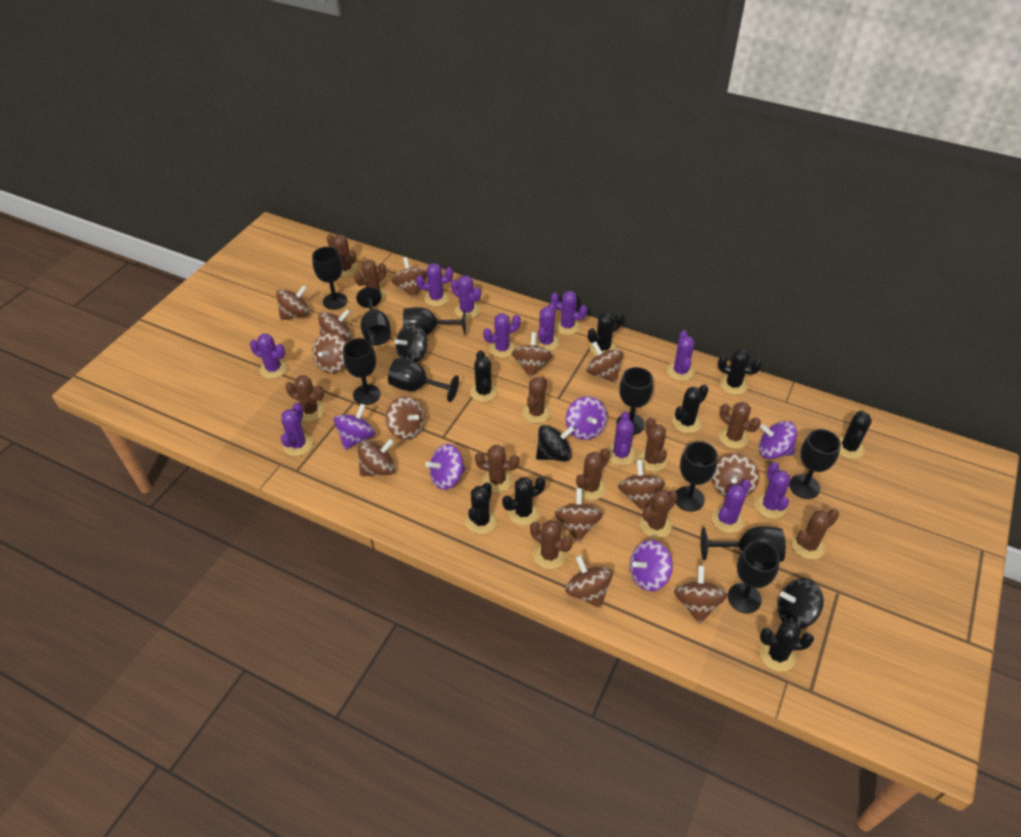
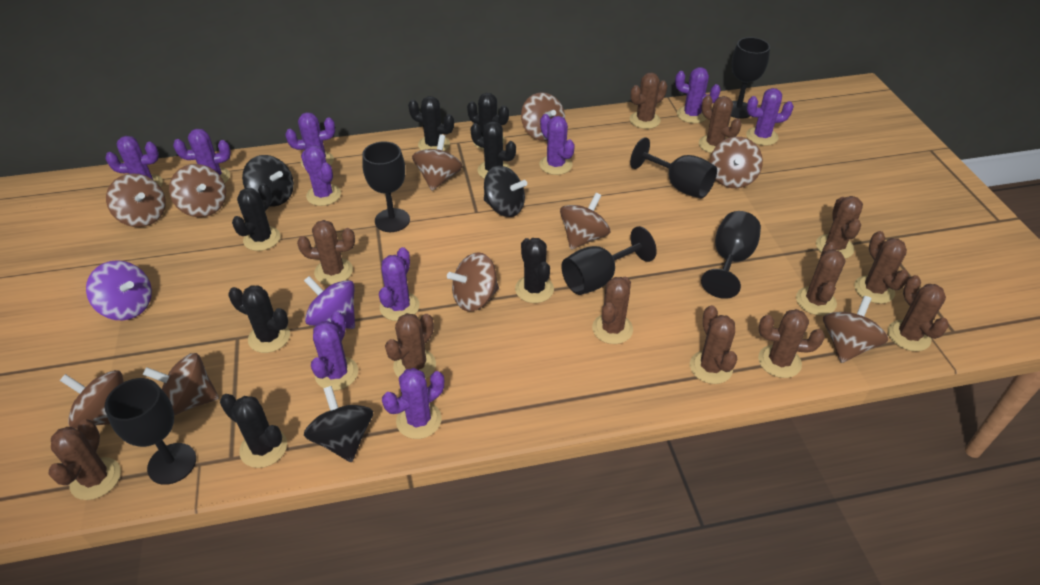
black cactus: [466,483,497,534] [470,351,498,402] [502,477,545,525] [588,313,623,356] [672,384,708,433] [718,349,762,395] [760,621,814,672] [839,410,872,459] = 8 -> [220,394,287,468] [228,285,290,353] [232,183,280,251] [408,96,454,151] [467,93,509,150] [470,121,516,179] [515,238,554,303] = 7
black goblet: [312,247,348,310] [343,338,381,405] [356,287,391,345] [388,358,459,402] [403,307,466,335] [616,367,653,435] [676,441,718,512] [701,526,786,562] [728,541,780,613] [789,429,841,499] = 10 -> [104,378,196,485] [362,141,410,232] [561,226,657,295] [630,137,717,198] [701,211,761,299] [731,37,770,119] = 6
brown cactus: [285,375,325,421] [327,234,358,277] [354,259,386,300] [475,445,519,493] [522,376,551,423] [530,520,572,569] [576,448,610,500] [637,417,667,472] [640,490,678,538] [719,402,761,449] [792,509,839,560] = 11 -> [49,419,121,500] [297,220,355,285] [385,313,436,379] [592,277,633,344] [630,72,667,129] [690,305,737,384] [699,95,742,153] [758,309,825,378] [796,242,845,316] [816,196,863,259] [854,231,909,304] [888,275,949,351] = 12
brown spinning top: [276,285,310,320] [312,333,346,373] [318,309,352,341] [358,438,395,477] [386,396,425,440] [391,257,427,298] [512,332,553,378] [555,488,603,542] [565,555,613,609] [586,341,623,383] [618,460,665,512] [674,565,727,624] [711,453,759,497] = 13 -> [60,370,124,429] [106,173,166,227] [143,353,219,415] [169,164,226,217] [412,134,463,191] [447,252,499,312] [521,92,565,141] [560,193,610,250] [710,137,763,188] [823,296,888,363] = 10
purple cactus: [250,334,287,379] [281,402,313,456] [416,263,453,306] [451,275,481,319] [483,313,521,358] [535,302,560,351] [551,291,587,335] [608,411,636,466] [667,330,695,381] [712,479,751,533] [755,462,790,518] = 11 -> [105,136,163,187] [173,129,231,184] [285,112,335,169] [301,145,341,206] [311,311,358,391] [379,247,420,321] [382,368,444,439] [540,114,575,175] [675,67,721,123] [746,88,794,146] = 10
purple spinning top: [334,404,375,450] [425,444,465,490] [566,396,607,440] [630,540,673,591] [759,421,797,459] = 5 -> [86,260,152,320] [304,276,355,329] = 2

